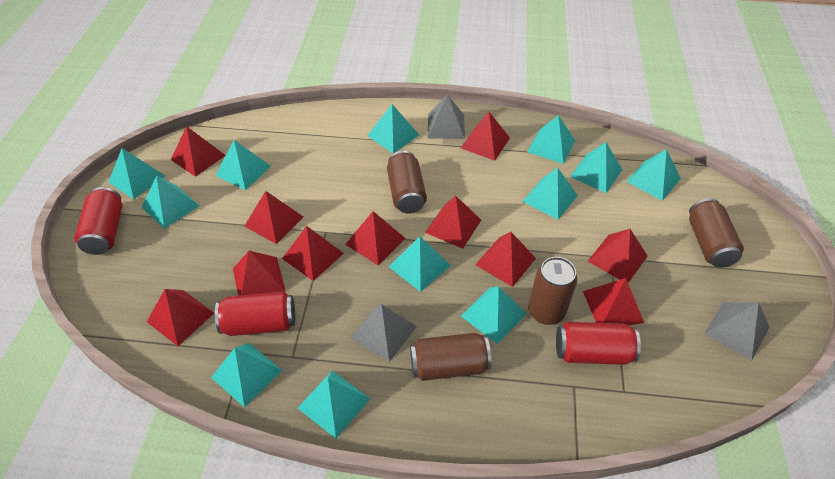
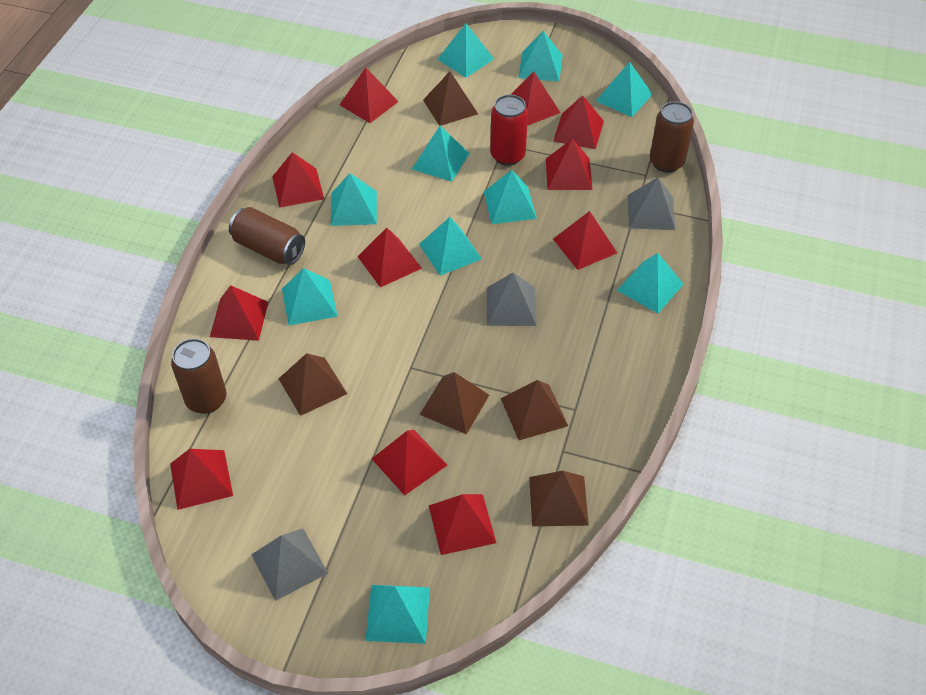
brown can: [387,151,427,214] [410,333,492,381] [528,257,577,325] [689,198,744,268] = 4 -> [171,338,226,414] [229,207,305,265] [650,101,694,173] = 3
brown pyramid: none = 0 -> [279,353,347,416] [419,372,489,434] [423,72,478,126] [501,380,568,440] [529,471,589,526] = 5
red can: [74,187,123,255] [215,292,295,336] [556,322,641,365] = 3 -> [490,95,528,166] = 1
turquoise pyramid: [109,148,165,199] [141,176,200,229] [211,343,283,408] [215,140,271,190] [298,371,370,438] [367,104,419,154] [389,237,451,292] [461,286,526,344] [522,167,578,220] [527,115,575,164] [570,142,622,193] [626,149,681,201] = 12 -> [282,268,338,325] [331,173,377,226] [365,585,430,644] [412,126,470,182] [419,217,482,276] [437,23,494,78] [484,170,537,224] [518,31,563,82] [596,62,653,117] [617,253,684,313] = 10

